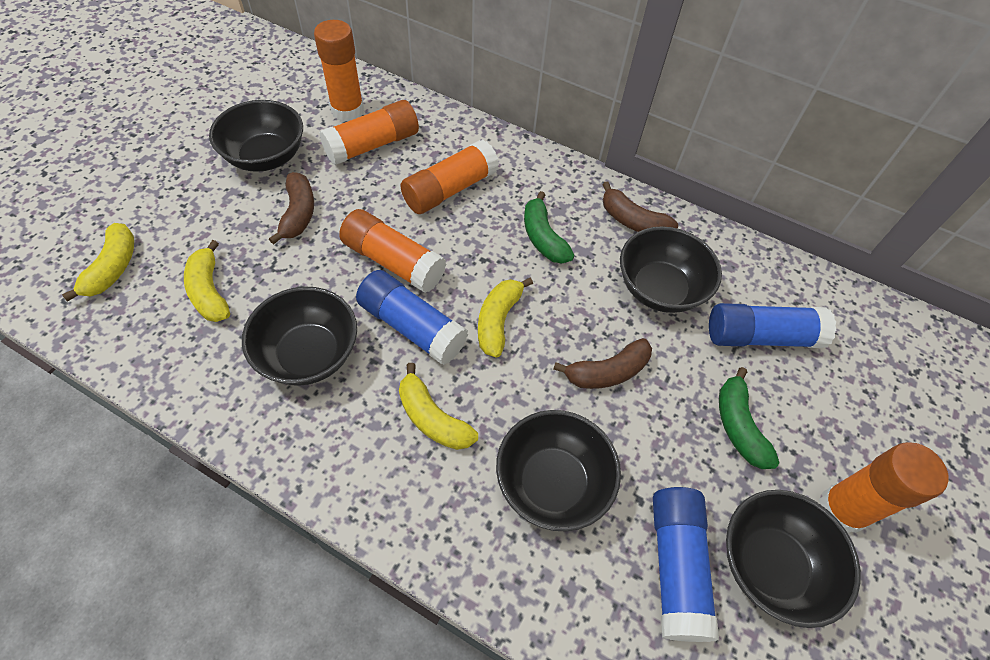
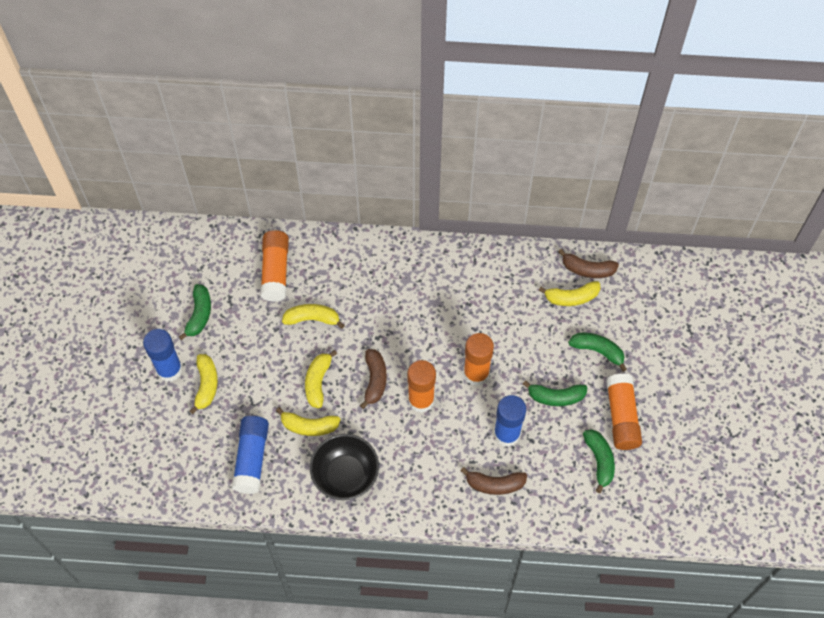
black bowl: [209,100,303,172] [242,286,357,386] [496,410,621,531] [620,227,722,313] [726,490,861,628] = 5 -> [310,434,379,500] = 1
green banana: [524,191,575,264] [719,367,780,469] = 2 -> [178,284,211,340] [523,380,587,406] [568,333,627,372] [583,430,615,493] = 4
orange glue stick: [314,20,364,122] [319,100,419,165] [339,209,446,293] [400,140,499,214] [819,442,949,533] = 5 -> [260,230,289,302] [407,360,436,413] [463,333,494,386] [606,373,642,450] = 4
yellow banana: [62,223,134,301] [184,240,230,322] [399,363,478,450] [478,278,533,357] = 4 -> [190,354,218,414] [276,407,341,436] [282,304,345,329] [305,350,337,408] [538,281,601,306] = 5

